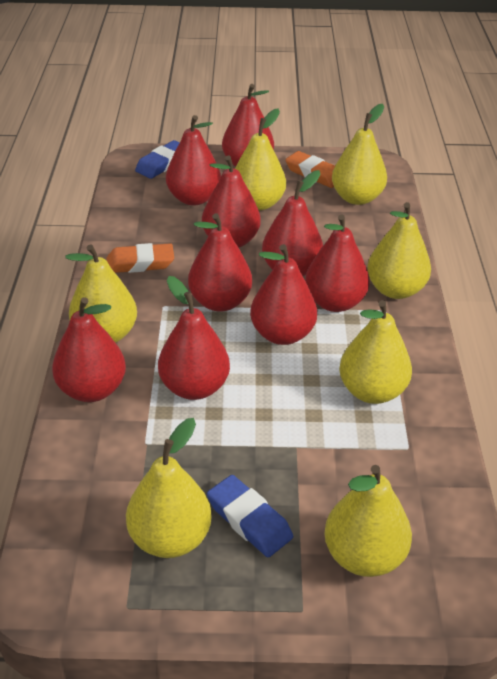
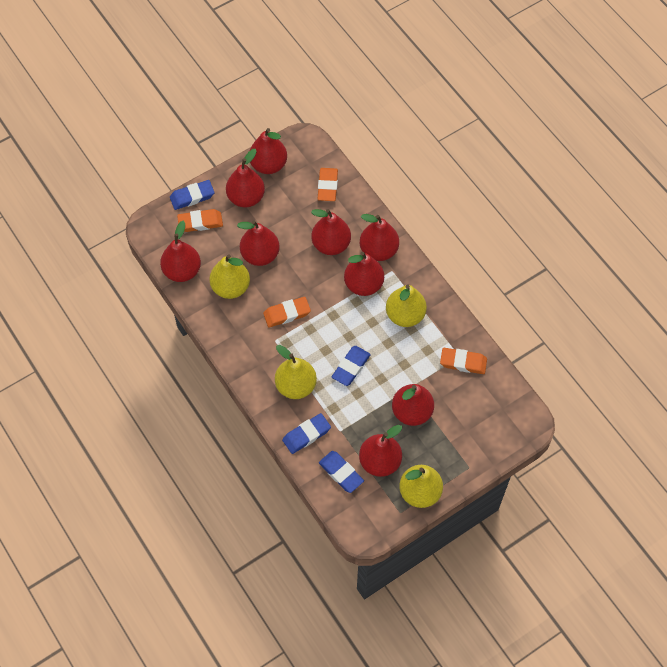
blue eraser: [135,140,180,179] [207,475,293,557] = 2 -> [170,180,214,210] [282,413,331,454] [319,451,364,493] [332,346,371,386] = 4
orange eraser: [106,243,174,273] [285,151,335,188] = 2 -> [177,209,223,232] [263,297,311,327] [318,168,338,201] [440,348,487,374] = 4
yellow pear: [65,244,137,343] [126,418,212,558] [235,108,286,211] [324,465,412,577] [332,104,387,205] [339,300,412,404] [367,202,431,299] = 7 -> [209,254,250,299] [275,345,317,399] [386,285,427,327] [399,465,443,508] = 4

